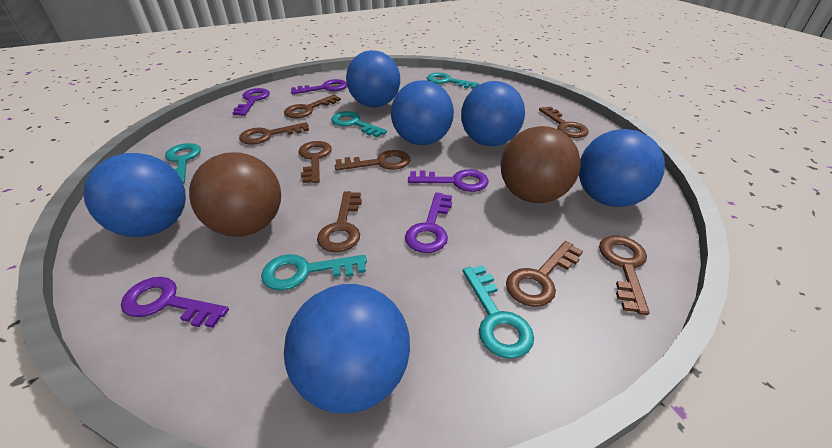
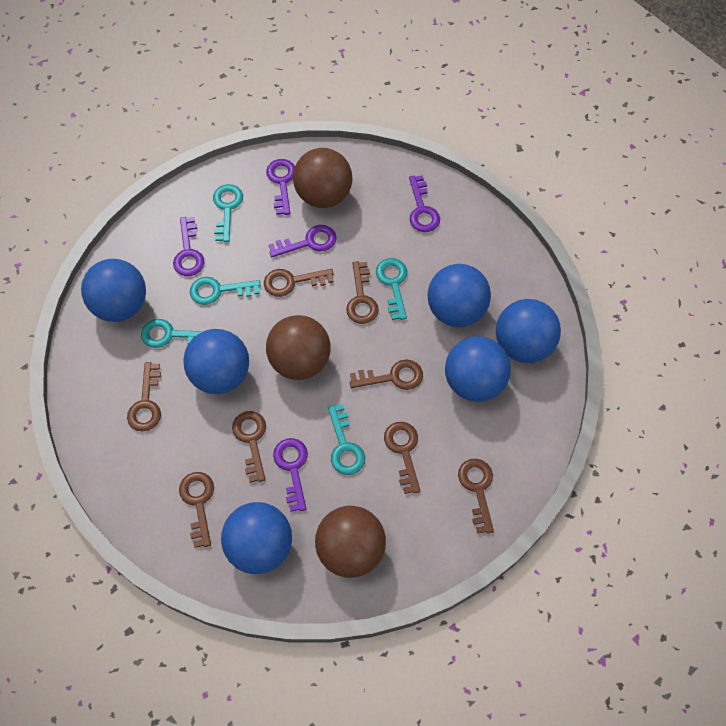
brown ball: [189,152,281,236] [501,126,581,203] = 2 -> [266,315,331,380] [293,148,352,208] [315,506,386,578] = 3

